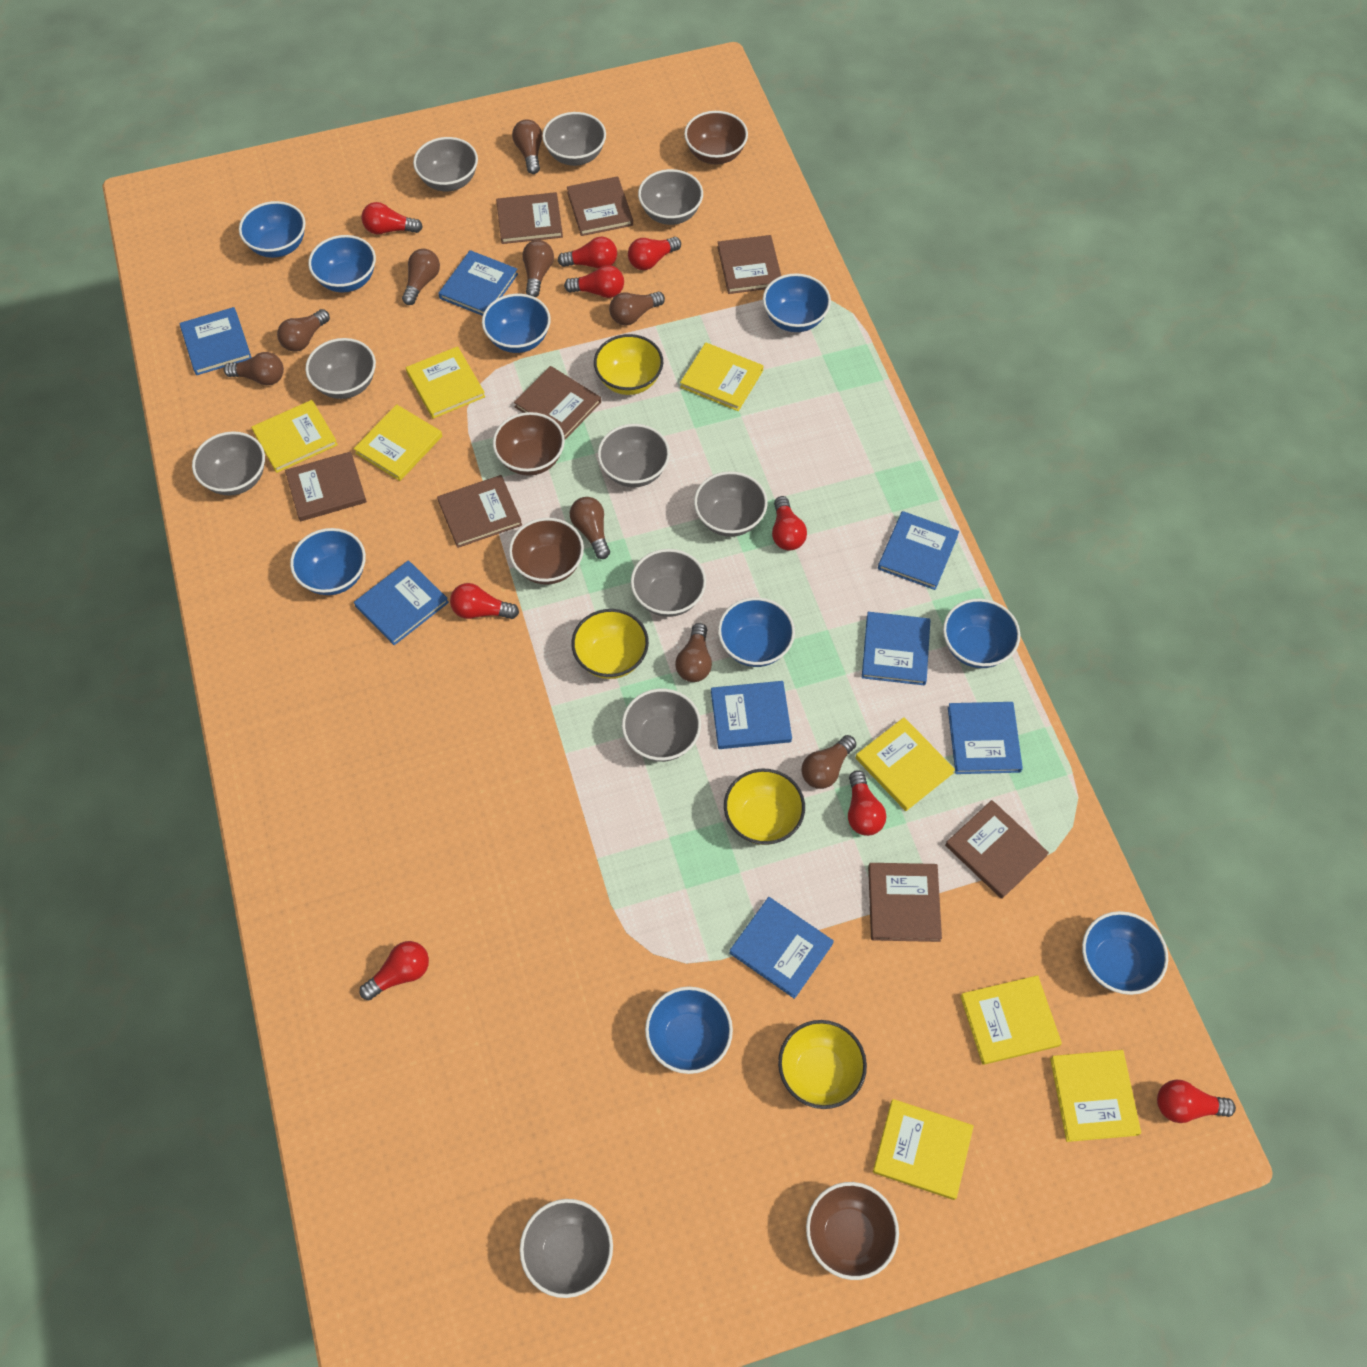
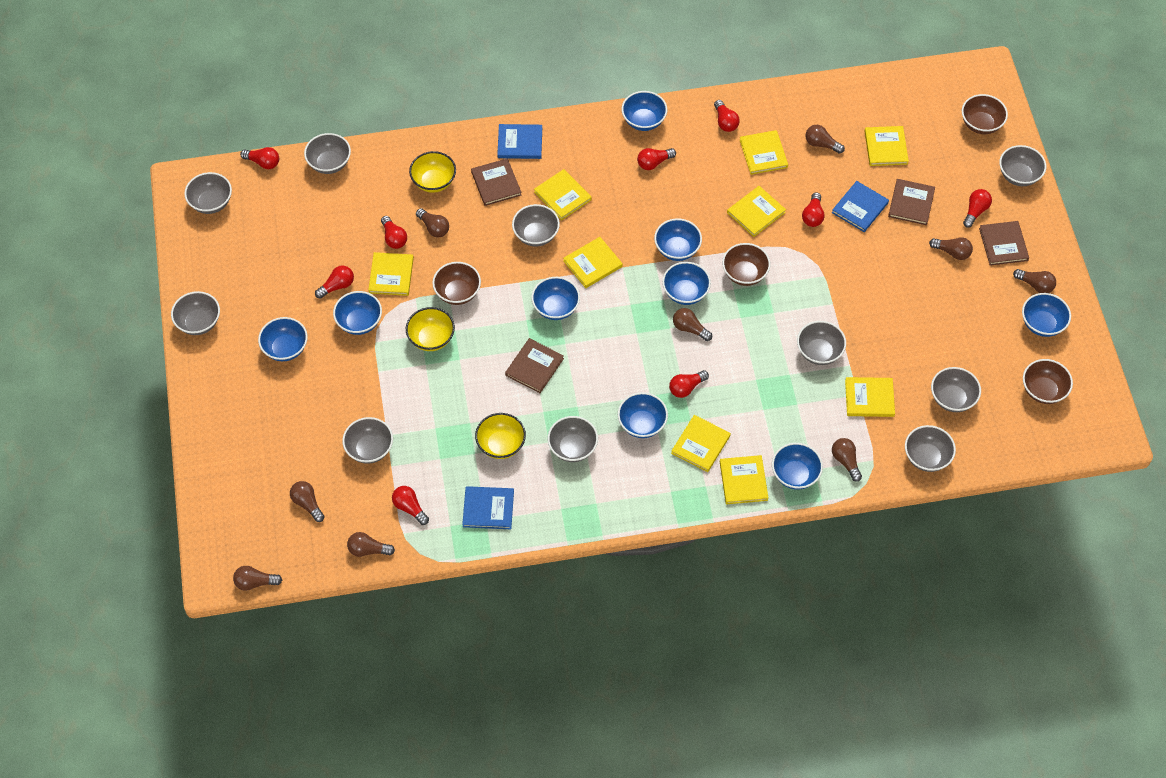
blue book: [180,307,252,375] [354,560,449,645] [438,250,518,316] [711,681,792,749] [729,897,834,999] [862,612,930,685] [878,511,959,590] [948,702,1023,774] = 8 -> [462,486,514,529] [497,124,542,159] [832,181,889,232] = 3
brown book: [285,451,367,521] [437,475,522,548] [496,192,563,244] [514,366,601,439] [567,176,633,236] [717,235,781,294] [868,863,942,942] [945,800,1049,899] = 8 -> [471,158,521,206] [505,338,564,393] [888,179,935,225] [979,221,1029,266] = 4
yellow book: [251,400,338,473] [354,404,442,481] [406,346,485,419] [680,342,763,411] [856,717,955,811] [873,1099,974,1200] [960,975,1062,1065] [1050,1050,1141,1142] = 8 -> [368,252,414,296] [534,169,592,220] [563,237,623,288] [671,415,731,472] [720,455,768,504] [727,186,786,237] [740,130,788,175] [845,377,895,417] [865,126,909,166] = 9
yellow bowl: [571,609,649,679] [594,334,663,395] [724,768,805,845] [778,1020,867,1109] = 4 -> [406,307,455,351] [409,151,456,193] [475,413,526,459] = 3

